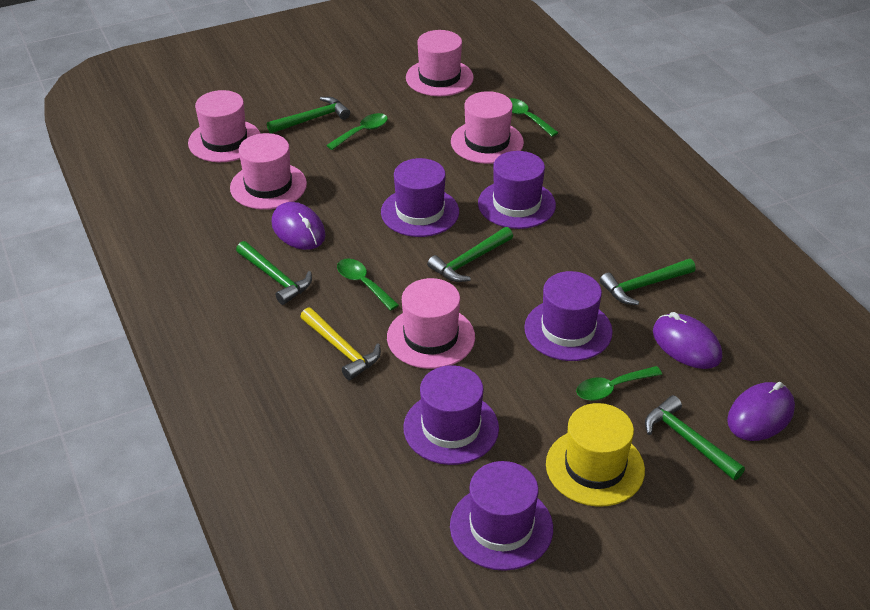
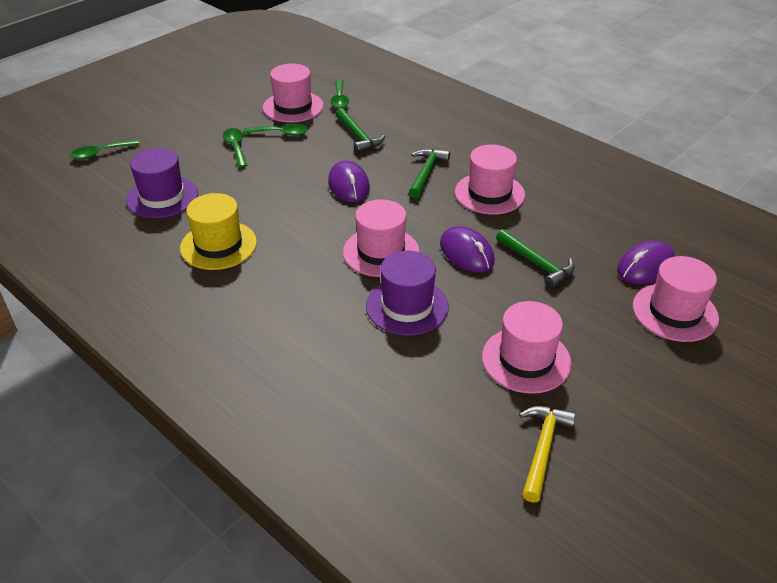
green hammer: [236,241,312,305] [267,97,350,134] [427,227,513,282] [600,259,695,305] [645,395,745,480] = 5 -> [336,108,385,153] [409,149,450,198] [496,229,575,289] = 3
purple hat: [381,158,459,237] [403,365,499,465] [450,461,553,571] [478,151,556,229] [524,271,613,361] = 5 -> [126,148,198,218] [366,251,449,336] = 2

